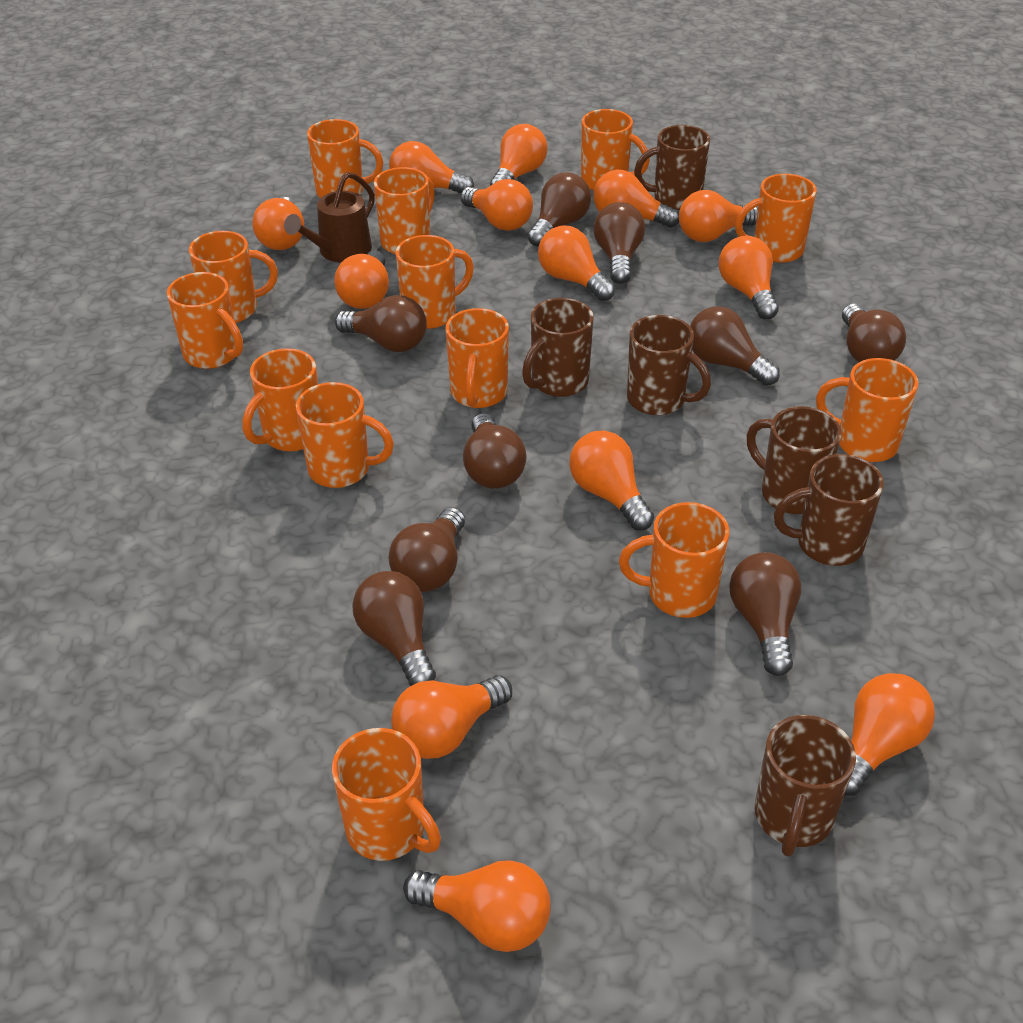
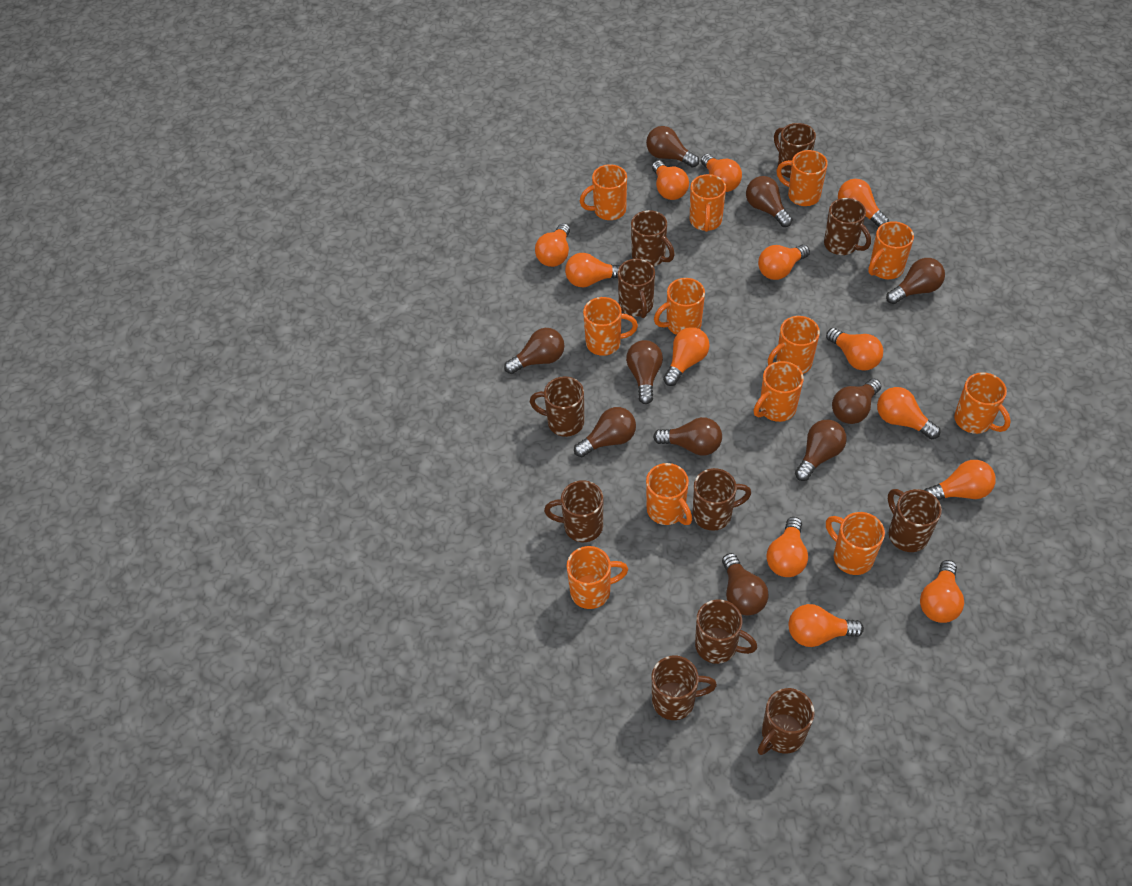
brown light bulb: [335,295,427,352] [352,571,436,686] [388,507,465,592] [463,413,527,489] [528,172,591,247] [594,202,645,284] [690,307,780,386] [729,552,802,676] [842,304,906,362] = 9 -> [504,328,564,374] [574,407,636,457] [626,340,663,404] [646,126,699,168] [653,417,722,456] [722,553,769,616] [746,176,793,227] [795,420,847,481] [832,379,881,424] [886,258,945,304] = 10
brown mug: [522,298,594,397] [627,315,711,415] [634,125,710,210] [747,406,842,514] [754,715,856,857] [774,454,884,566] = 6 -> [530,376,584,437] [544,480,603,542] [618,259,655,318] [631,210,675,267] [652,656,717,720] [693,468,751,531] [695,599,757,664] [757,688,815,755] [774,123,816,178] [824,198,871,255] [888,489,942,552] = 11
brown watering can: [284,172,375,263] = 1 -> none = 0
orange mug: [167,272,243,369] [189,231,278,323] [243,348,318,451] [296,382,394,488] [307,119,383,198] [332,728,441,861] [374,167,435,254] [395,235,474,329] [445,308,509,408] [581,109,650,191] [619,502,729,618] [735,174,817,263] [816,358,918,462] = 13 -> [567,546,628,609] [580,164,627,220] [583,297,638,356] [646,463,692,525] [654,278,705,335] [690,174,726,232] [754,361,804,422] [768,316,820,374] [776,150,828,206] [826,512,885,575] [868,221,914,279] [954,372,1011,434] = 12

